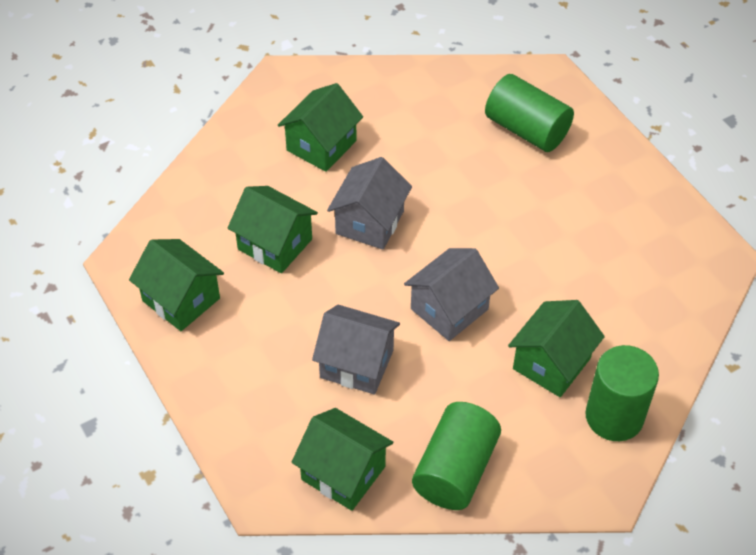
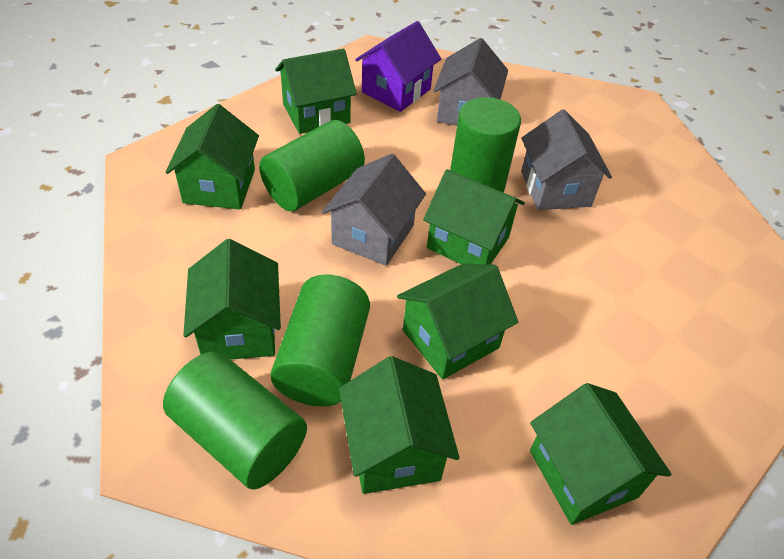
green cylinder: [412,402,501,510] [485,74,574,152] [586,345,659,441] = 3 -> [163,351,307,490] [259,120,365,211] [271,274,370,407] [450,97,521,193] = 4
green house: [129,239,224,331] [228,186,318,273] [278,83,363,172] [291,408,393,511] [508,300,605,397] = 5 -> [165,104,259,209] [183,239,281,360] [275,49,357,134] [339,356,460,494] [397,263,518,379] [423,169,525,265] [530,383,672,525] = 7
purple house: none = 0 -> [355,21,441,112] = 1

